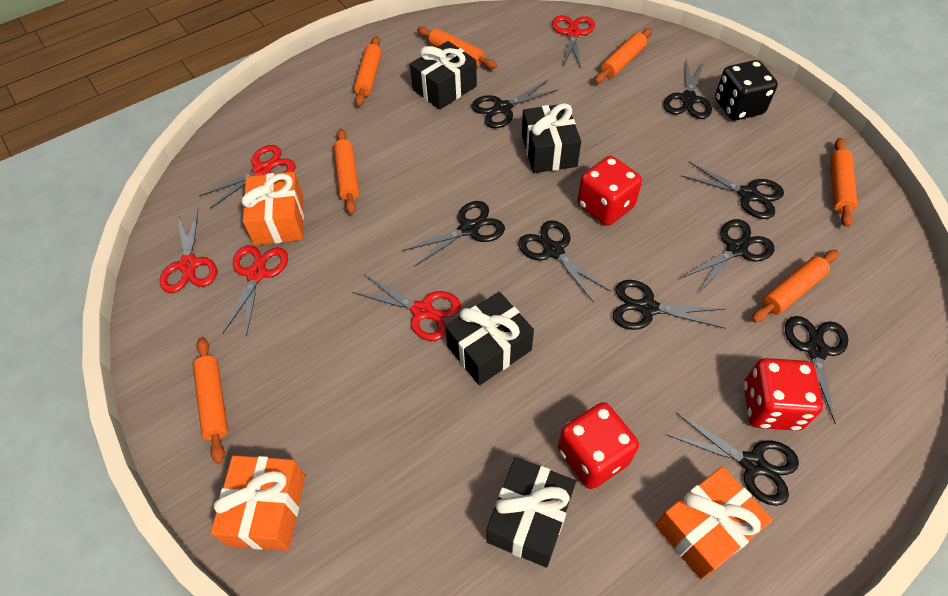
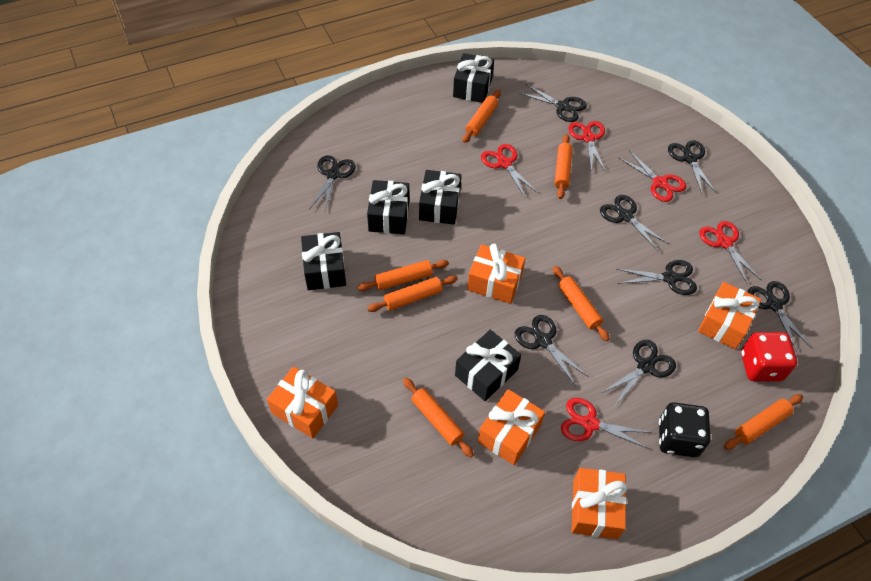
black gift: [410,41,477,110] [445,292,534,385] [486,457,576,568] [522,103,581,173] = 4 -> [301,232,346,290] [367,180,409,234] [419,170,461,225] [453,53,494,103] [455,330,521,401] = 5
black scissors: [403,201,505,267] [471,80,558,128] [518,220,611,303] [613,280,726,330] [663,60,712,119] [667,412,799,506] [681,162,784,219] [681,219,774,294] [785,316,848,424] = 9 -> [309,155,356,211] [515,315,589,385] [519,84,587,122] [600,195,669,252] [601,340,676,407] [617,260,697,295] [668,140,716,193] [748,281,812,352] = 8
orange gift: [211,455,305,551] [241,172,304,245] [655,466,773,580] = 3 -> [267,366,338,439] [467,244,525,304] [478,389,545,465] [572,468,627,539] [698,282,761,349] = 5
red dice: [558,402,639,489] [577,156,642,226] [744,358,823,431] = 3 -> [741,332,797,381] = 1

